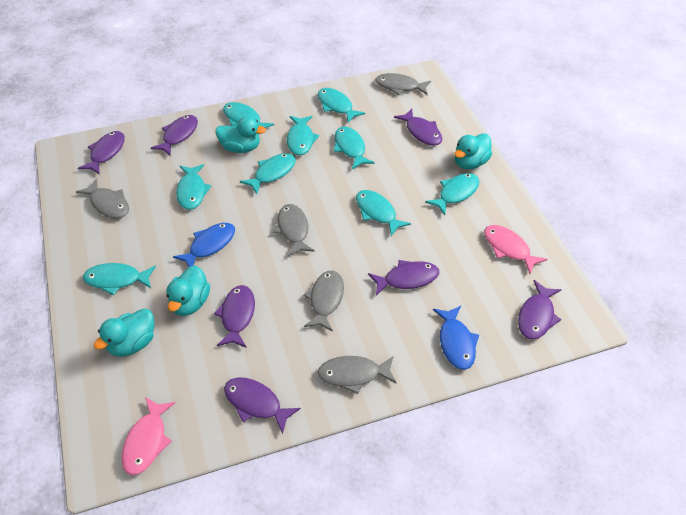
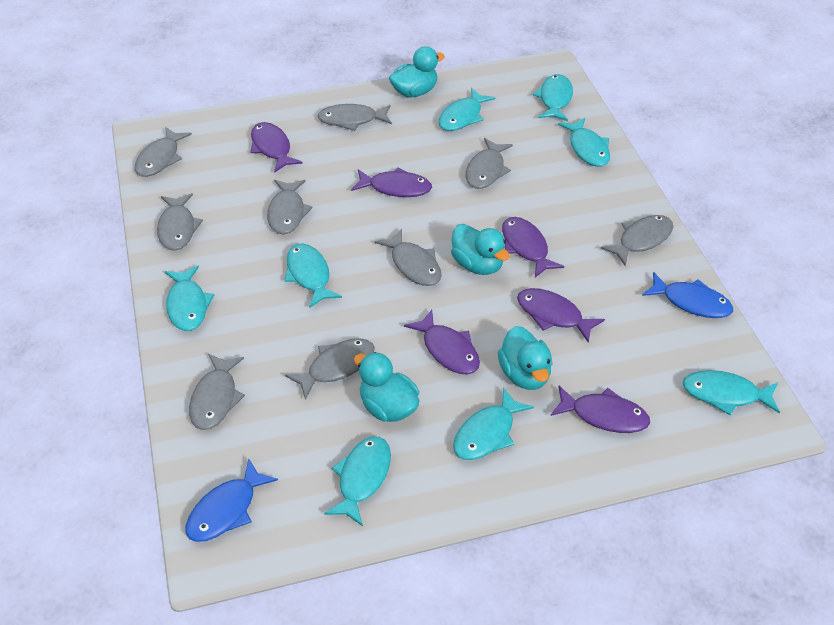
grey fish: [76,178,129,218] [273,204,314,256] [303,270,344,332] [317,356,397,394] [375,73,431,95] = 5 -> [135,127,192,177] [157,193,203,251] [189,354,245,430] [267,180,313,234] [285,338,375,400] [318,104,392,131] [375,229,442,286] [465,138,513,189] [601,215,673,266] = 9
pink fish: [121,397,176,475] [484,225,548,274] = 2 -> none = 0
purple fish: [78,131,125,175] [151,115,198,156] [214,285,255,348] [224,378,301,434] [368,260,439,296] [394,109,442,146] [518,280,562,340] = 7 -> [251,122,303,173] [351,168,432,197] [404,310,480,375] [502,217,564,278] [517,288,605,343] [550,386,650,433] = 6
turquoise fish: [83,263,156,295] [176,164,212,210] [223,102,274,136] [240,153,296,194] [287,116,319,156] [318,88,365,123] [334,126,375,169] [356,190,411,236] [425,173,479,215] = 9 -> [165,266,214,331] [284,243,342,308] [324,437,391,526] [438,88,495,131] [453,387,534,460] [533,74,573,121] [558,118,610,167] [682,370,780,416] = 8

